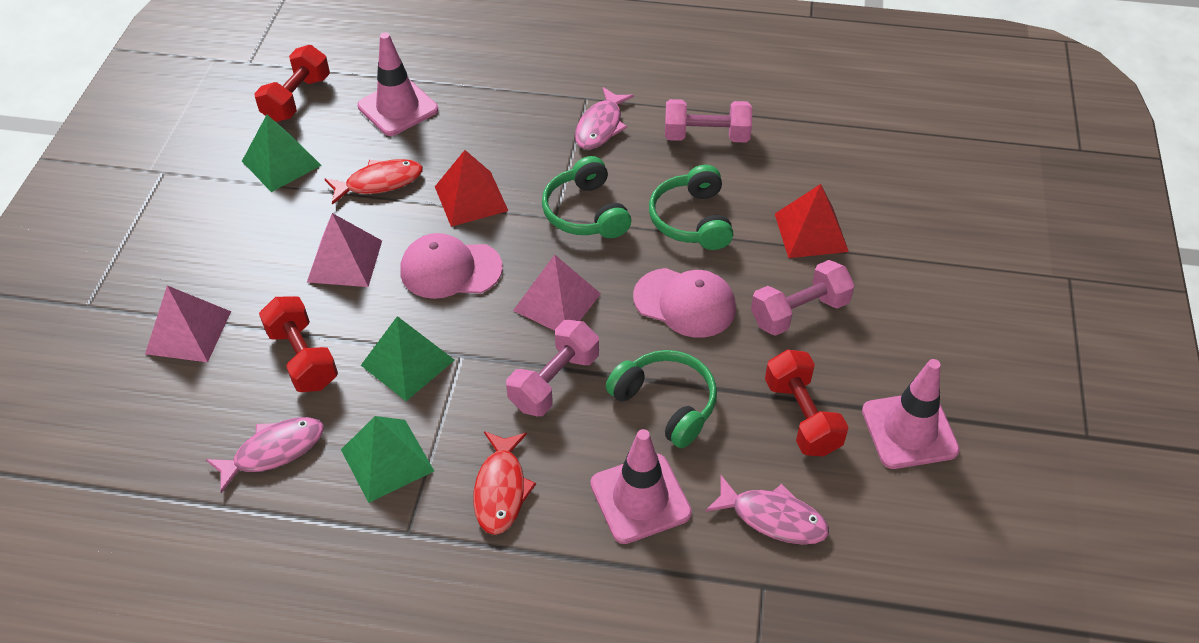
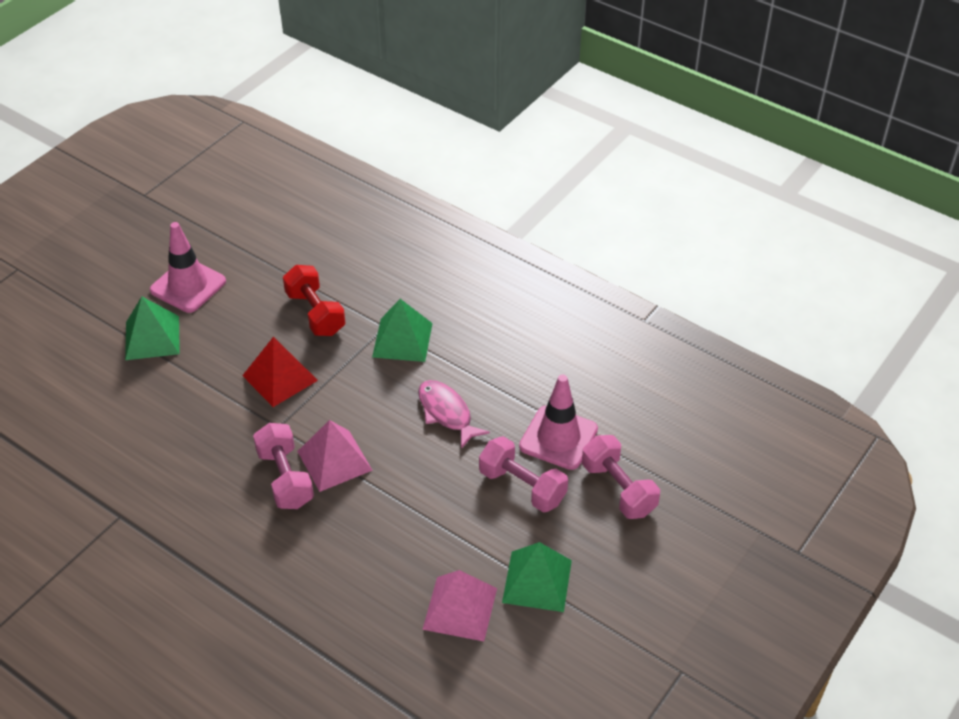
green headphones: [542,156,631,238] [606,350,717,448] [649,165,733,250] = 3 -> none = 0
pink cap: [400,233,503,299] [633,268,736,338] = 2 -> none = 0
pink fish: [206,417,324,493] [575,87,634,150] [705,475,829,545] = 3 -> [418,380,490,449] = 1
pink pyramid: [145,286,231,362] [307,213,382,287] [513,255,601,331] = 3 -> [297,420,373,492] [422,570,497,641] = 2
pink traffic cone: [357,33,438,136] [590,429,692,544] [862,359,960,469] = 3 -> [150,222,226,313] [519,374,598,470] = 2
red dumbbell: [254,45,330,122] [259,296,338,392] [765,349,849,456] = 3 -> [283,265,345,336] = 1
red fish: [325,159,423,205] [473,431,536,535] = 2 -> none = 0
red pyramid: [435,150,508,227] [775,184,849,258] = 2 -> [242,337,318,407] = 1

